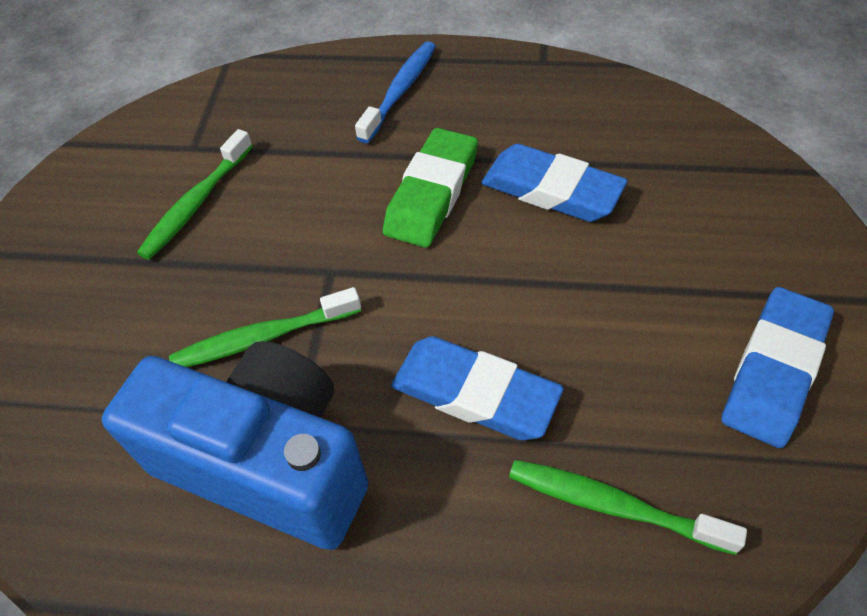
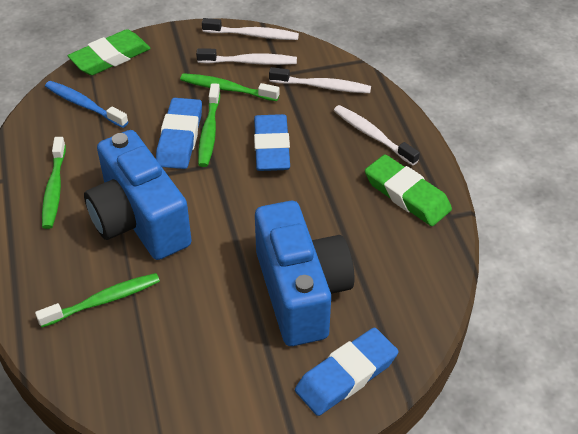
blue camera: [102,341,368,550] = 1 -> [84,130,192,260] [255,201,354,346] = 2
green eraser: [383,128,478,248] = 1 -> [68,29,151,75] [365,155,452,226] = 2
green toothbrush: [137,129,253,260] [169,287,361,367] [509,460,747,555] = 3 -> [35,273,160,328] [42,137,66,229] [180,73,280,101] [198,83,220,167] = 4
white toothbrush: none = 0 -> [196,48,297,65] [202,18,299,40] [269,67,371,93] [333,105,420,166] = 4

